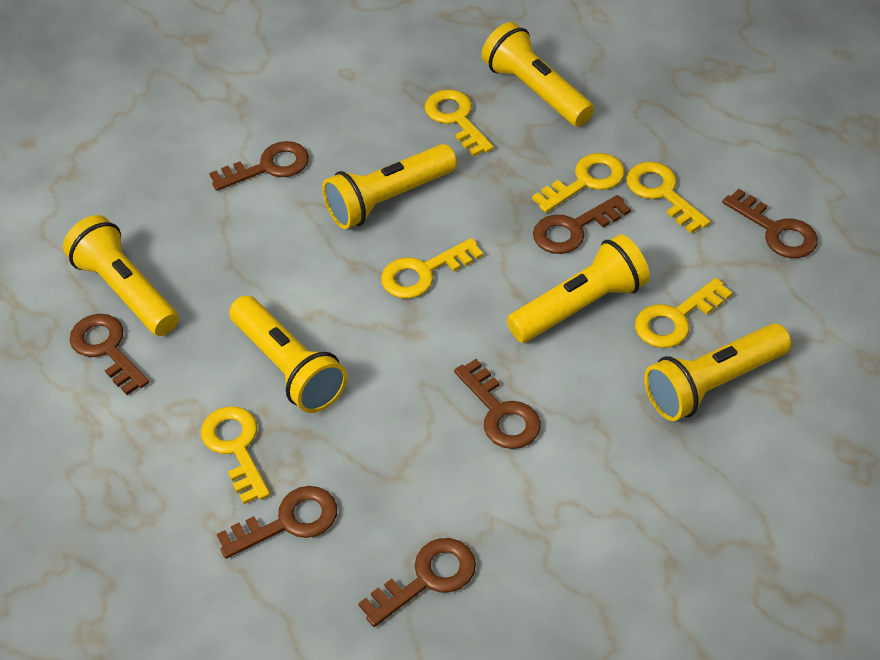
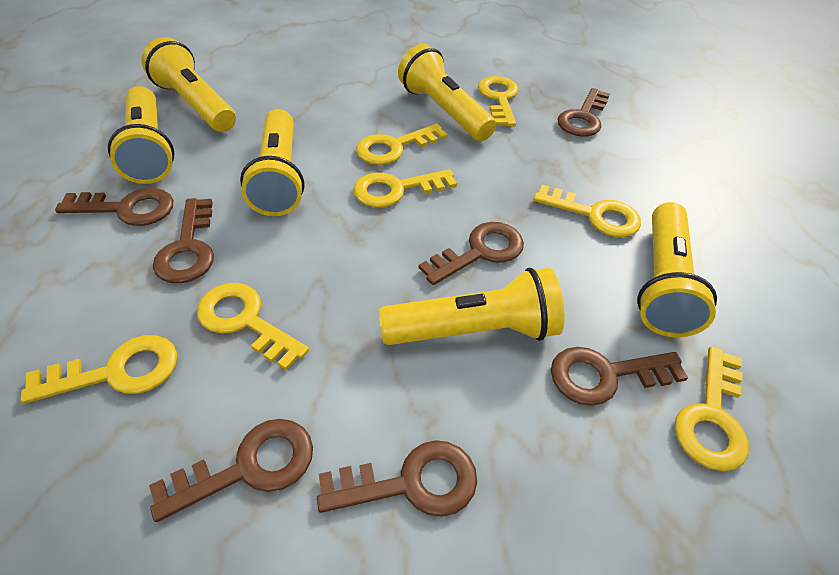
yellow key: [201,406,270,504] [381,238,483,299] [425,90,494,157] [532,153,625,213] [626,162,711,233] [635,278,733,348] = 6 -> [21,335,177,404] [197,283,309,371] [353,169,457,208] [356,124,448,165] [478,76,519,127] [533,185,641,237] [674,346,749,471] = 7

